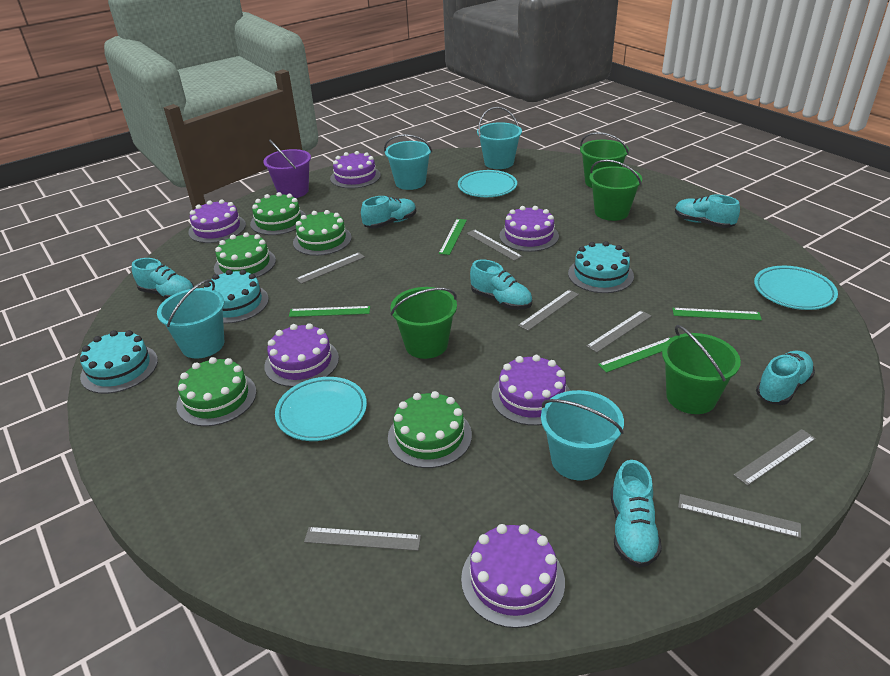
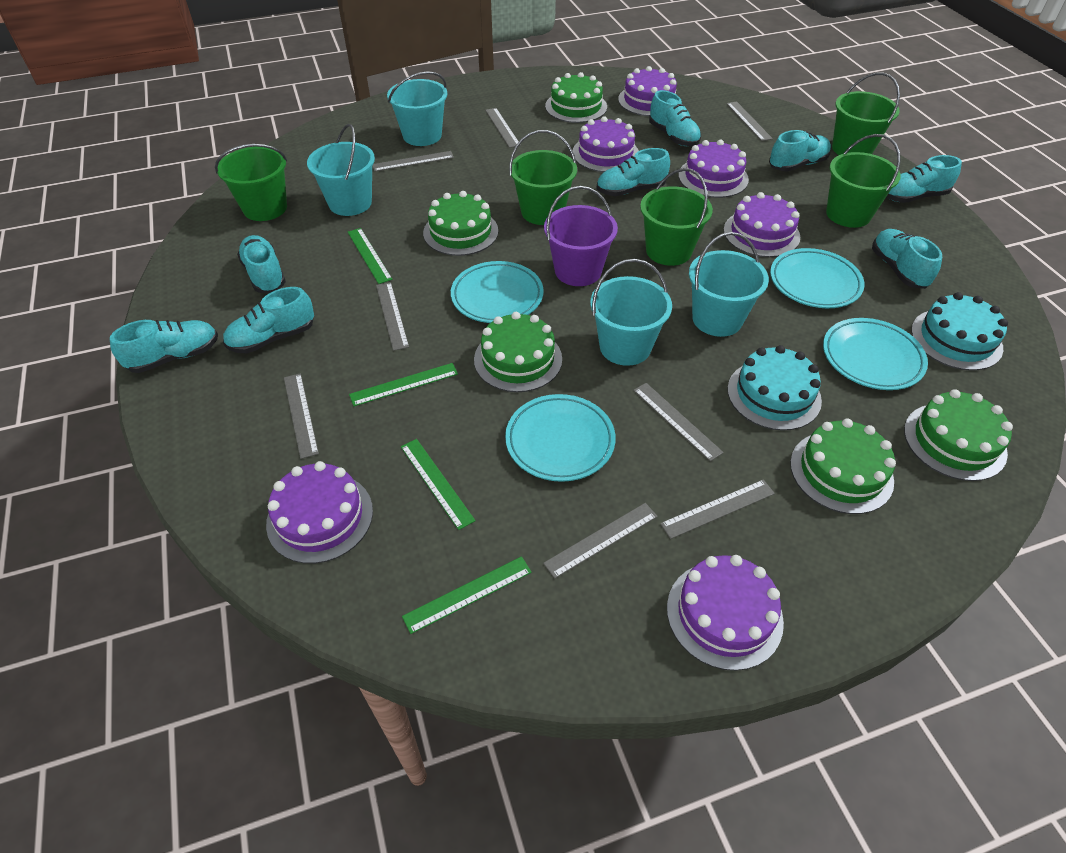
green bucket: [391,287,457,359] [580,132,629,188] [589,159,642,221] [662,325,741,414] = 4 -> [215,144,287,221] [509,130,577,225] [640,168,713,266] [826,134,901,228] [832,72,900,155] = 5
grey ruler: [296,252,365,284] [304,527,421,551] [466,229,523,261] [518,290,579,331] [586,310,651,352] [678,494,801,538] [734,429,816,486] = 7 -> [284,373,319,459] [372,151,454,172] [376,282,409,351] [485,108,521,148] [543,503,658,578] [633,383,724,461] [660,480,775,539] [727,102,773,141] = 8
turquoise cake: [80,330,158,394] [204,269,269,324] [568,241,634,293] = 3 -> [727,345,822,431] [911,292,1008,371] = 2
turquoise plate: [275,377,367,441] [458,170,517,197] [754,266,838,310] = 3 -> [451,261,544,323] [505,394,616,482] [770,248,864,308] [823,318,928,390] = 4
turquoise shoe: [132,258,194,299] [361,196,416,229] [470,260,532,310] [611,460,662,568] [675,194,740,228] [756,351,815,405] = 6 -> [110,320,218,373] [223,287,314,353] [237,235,286,293] [596,148,670,196] [649,90,701,146] [769,130,831,172] [872,229,942,289] [886,155,962,203] = 8

